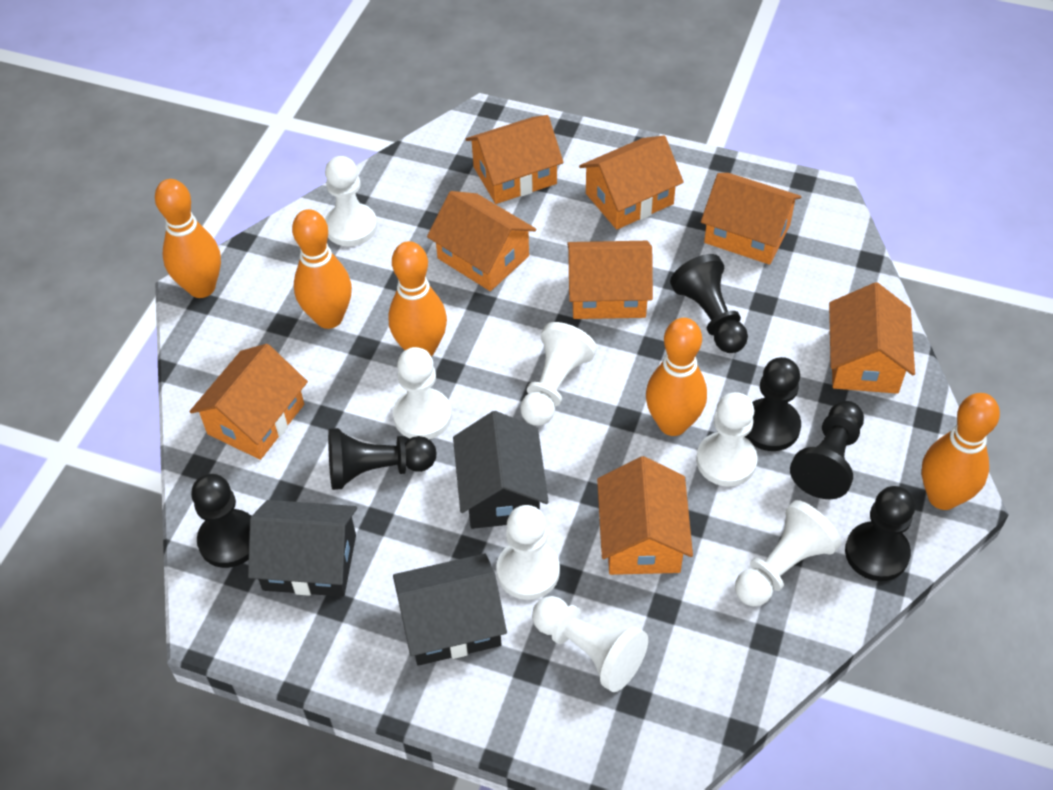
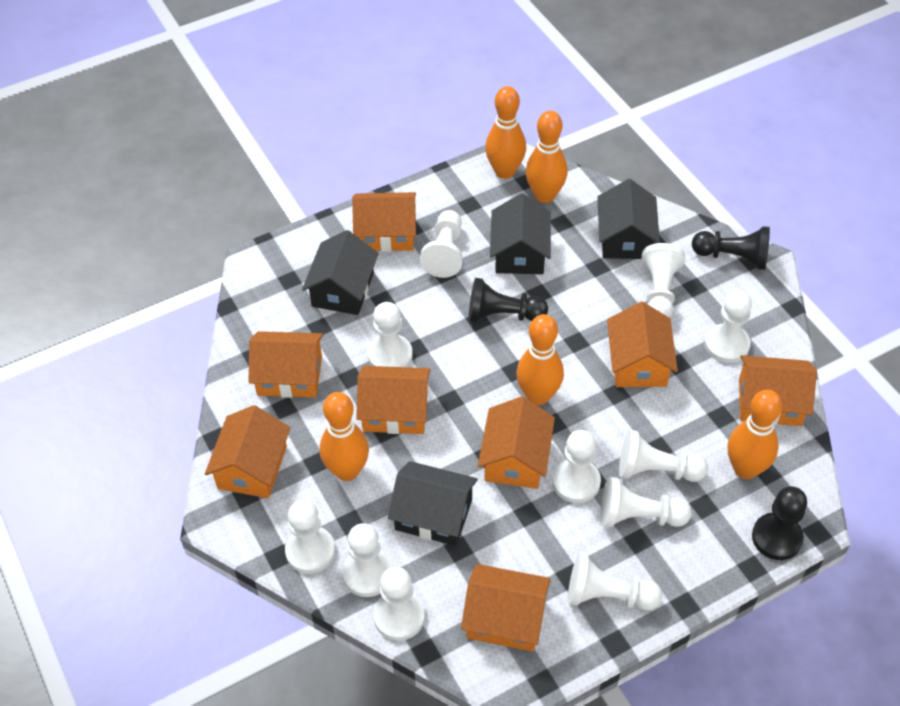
black house: [248,500,357,597] [393,553,507,666] [453,411,549,529] = 3 -> [302,230,379,315] [388,461,478,546] [490,193,551,274] [597,179,660,259] = 4
black pawn: [191,474,251,568] [328,428,436,490] [670,254,748,353] [745,357,801,451] [790,401,864,499] [845,486,915,581] = 6 -> [469,278,548,322] [692,226,770,270] [752,486,807,560] = 3
white pawn: [325,156,377,247] [393,347,452,439] [497,505,560,600] [520,322,597,426] [532,596,648,692] [696,392,758,486] [735,500,842,606] = 7 -> [285,500,335,574] [342,523,392,597] [368,302,413,367] [373,567,425,641] [420,210,463,278] [552,430,601,503] [568,553,662,611] [601,477,692,527] [619,430,708,482] [641,243,685,318] [705,291,752,363] = 11

